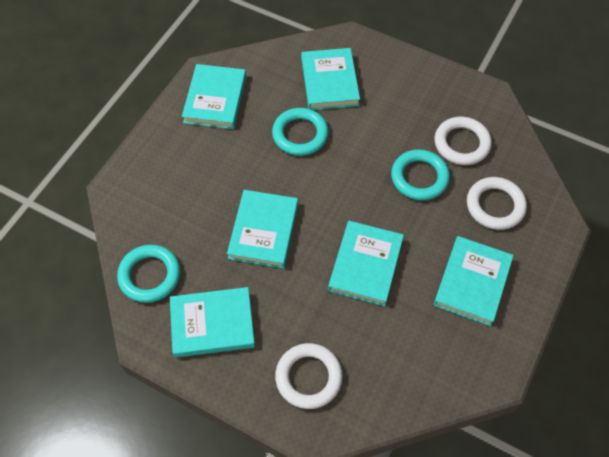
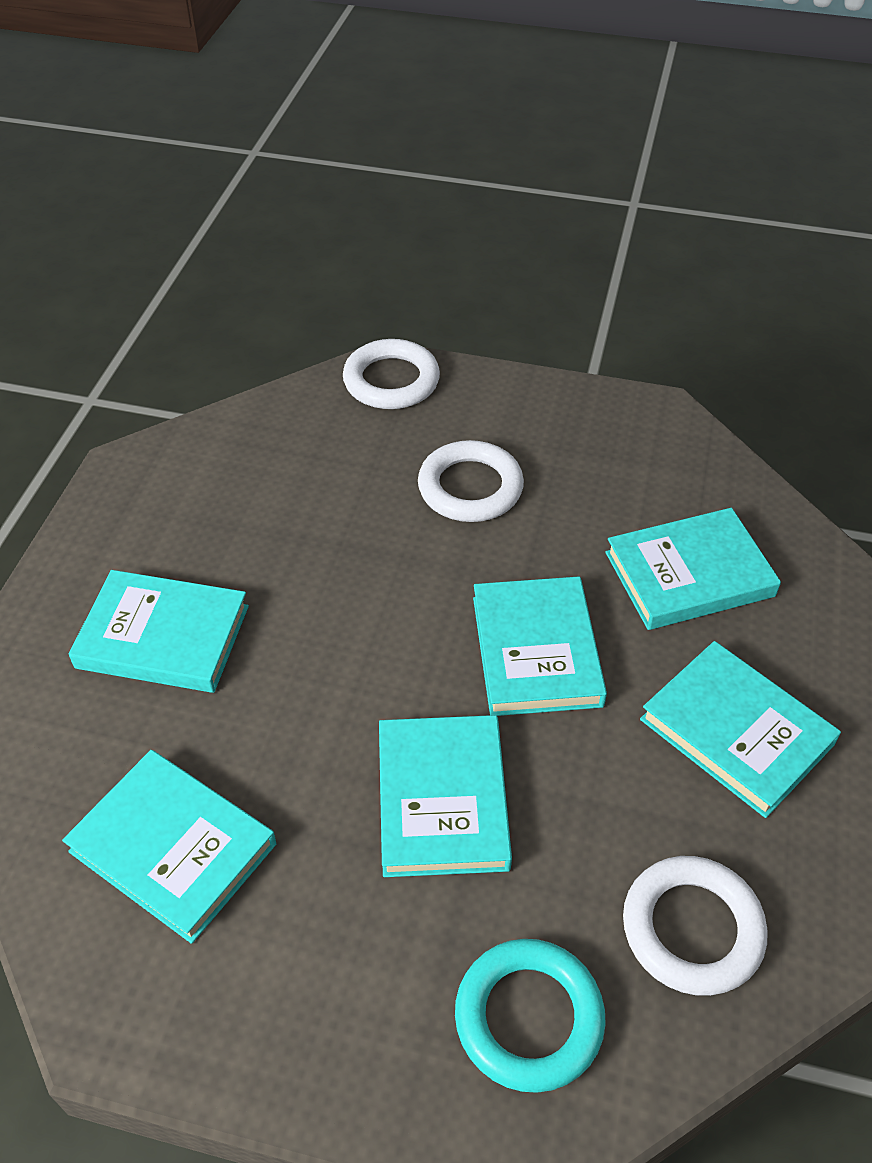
turquoise ring: [117,245,180,303] [272,108,328,156] [391,149,450,201] = 3 -> [455,939,606,1093] = 1

